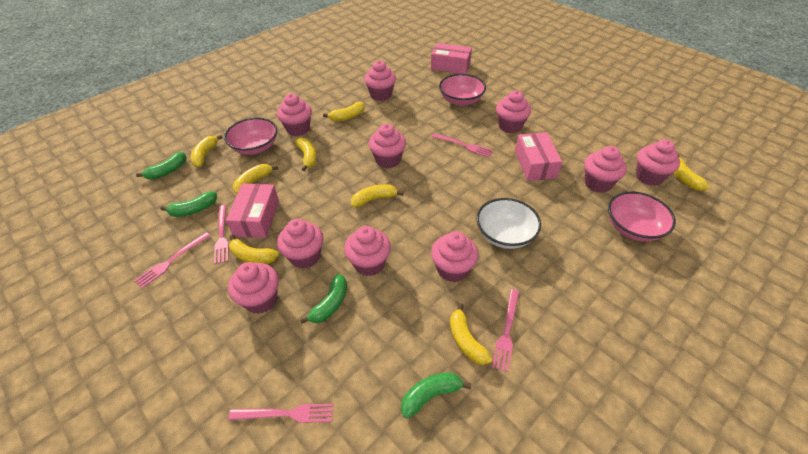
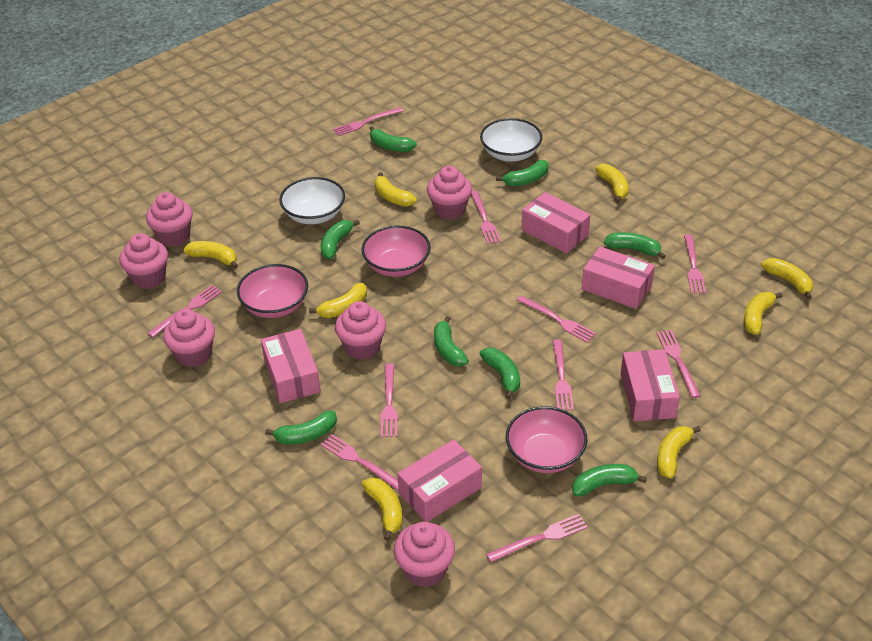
green banana: [136,152,187,180] [160,192,217,217] [300,274,347,324] [401,372,471,418] = 4 -> [265,411,337,445] [321,220,360,259] [369,126,417,152] [434,316,469,366] [480,348,520,399] [496,160,549,186] [572,464,647,496] [604,232,666,259] = 8
pink box: [226,184,279,238] [431,43,472,74] [515,132,562,181] = 3 -> [261,329,321,403] [397,439,482,522] [522,192,590,254] [582,247,655,309] [621,349,680,421] = 5
pink cupcake: [228,262,279,314] [277,94,312,136] [277,219,324,269] [344,226,391,276] [364,60,396,101] [369,124,406,168] [431,231,479,282] [496,90,531,133] [584,146,627,193] [636,139,680,186] = 10 -> [119,233,168,289] [146,192,193,246] [163,309,215,367] [335,301,386,360] [394,522,455,587] [427,166,472,220] = 6
pink fork: [134,232,210,288] [214,205,229,264] [228,404,334,423] [431,133,493,157] [492,289,519,372] = 5 -> [147,285,222,338] [321,434,399,491] [333,107,403,136] [381,363,397,437] [471,191,501,244] [486,514,588,562] [517,295,596,342] [553,339,574,410] [657,330,701,398] [684,234,706,294] = 10
white bowl: [476,198,541,249] = 1 -> [279,177,345,224] [480,118,542,162] = 2

